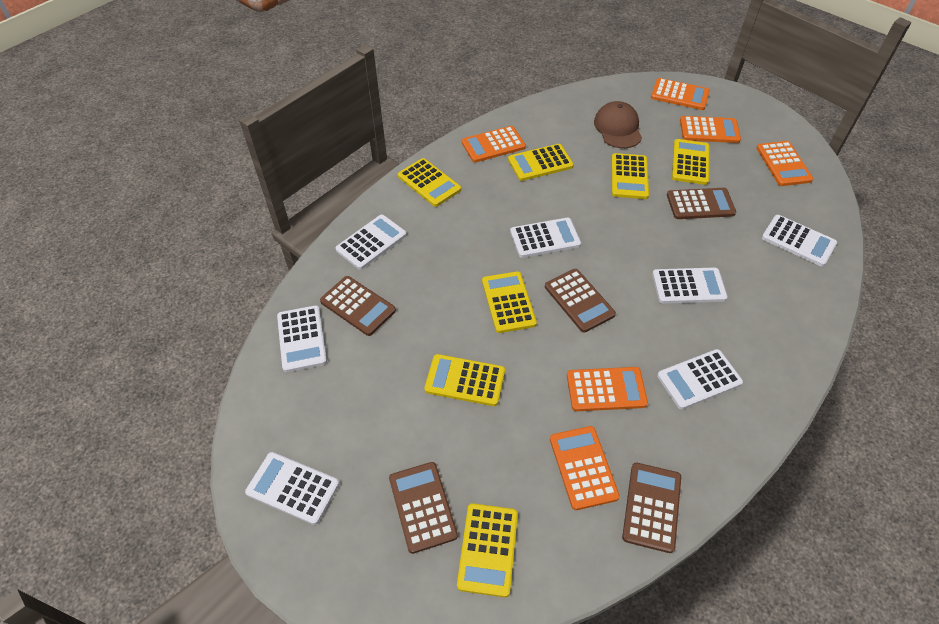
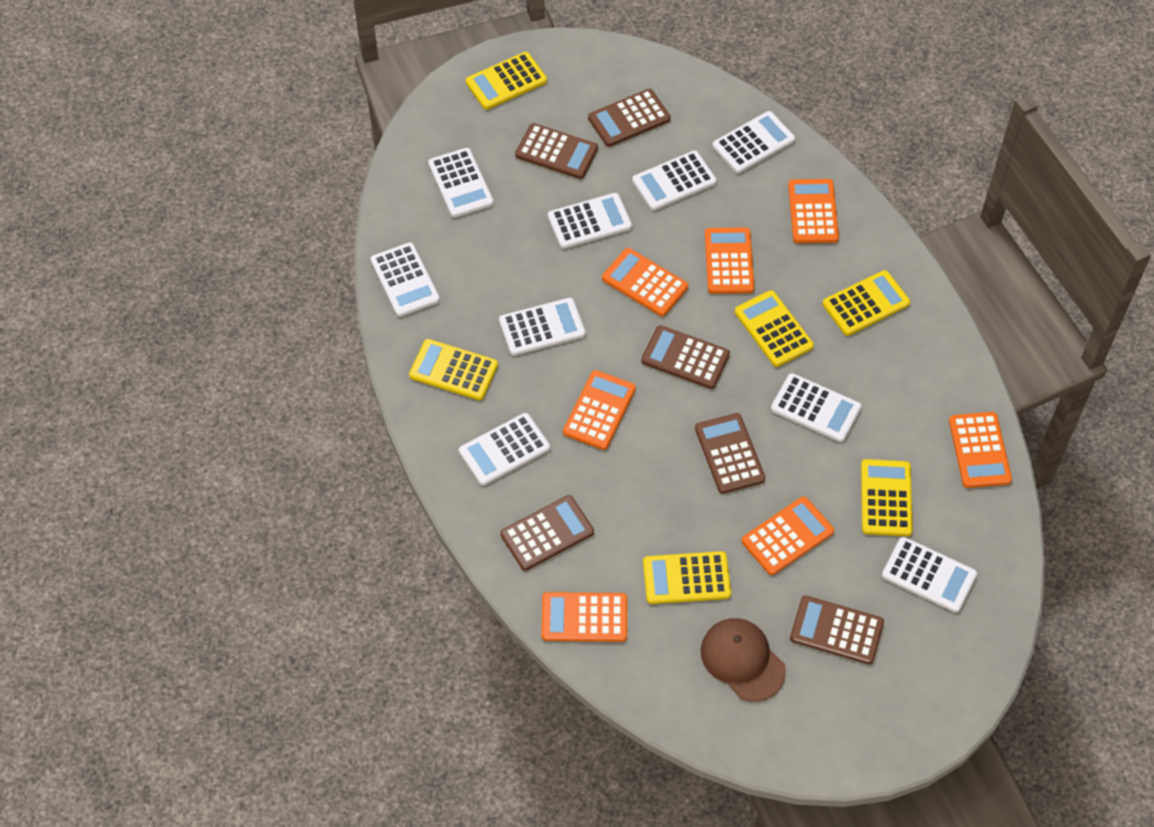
brown calculator: [320,276,396,336] [389,462,458,554] [545,269,616,333] [622,463,681,553] [667,188,736,219] = 5 -> [500,495,594,571] [515,123,598,179] [588,89,671,147] [641,325,730,389] [695,413,765,494] [790,595,884,664] = 6
orange calculator: [462,126,526,163] [550,426,620,510] [567,367,648,411] [651,78,710,110] [680,116,741,143] [756,141,813,186] = 6 -> [541,592,627,642] [563,370,636,450] [602,248,688,316] [705,228,754,294] [742,496,834,575] [788,179,839,243] [949,412,1012,488] = 7
white calculator: [245,452,339,525] [277,305,327,372] [335,215,407,270] [510,218,581,258] [652,268,728,304] [657,349,743,409] [762,215,837,267] = 7 -> [371,242,440,317] [428,148,494,218] [459,413,550,486] [499,298,585,356] [548,193,632,249] [632,151,716,211] [713,111,795,173] [771,373,861,442] [882,537,977,613] = 9
yellow calculator: [398,158,461,207] [424,354,505,406] [457,503,518,598] [482,271,537,333] [508,144,574,181] [611,153,649,199] [672,139,709,185] = 7 -> [409,339,498,400] [466,52,547,110] [643,551,731,604] [735,290,814,367] [822,270,910,336] [861,459,913,536] = 6

